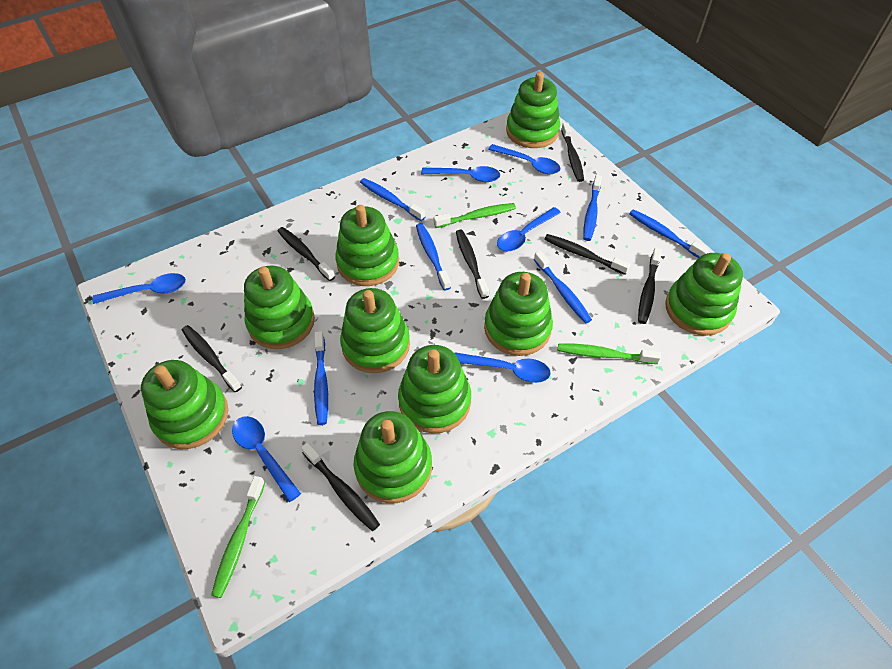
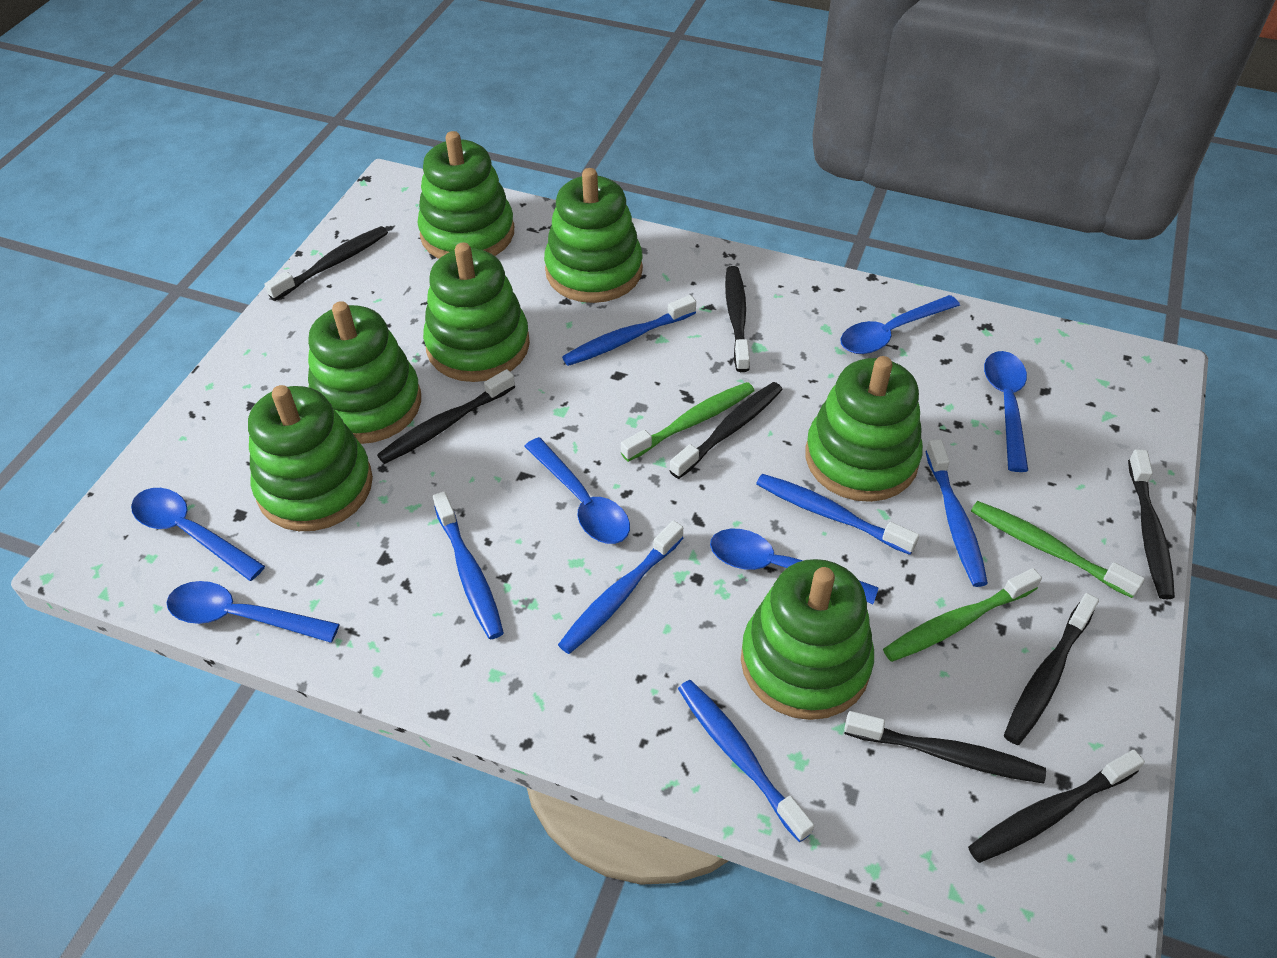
black toothbrush: [182,325,242,392] [278,227,335,281] [301,442,380,531] [456,230,489,299] [544,234,630,275] [561,122,584,182] [638,248,662,324] = 7 -> [264,226,388,301] [377,369,515,464] [669,382,783,479] [725,266,750,372] [844,711,1046,784] [968,750,1145,863] [1004,593,1099,745] [1128,449,1175,599] = 8
green stacking toy: [141,360,228,449] [244,265,315,349] [335,205,399,286] [340,288,410,373] [354,411,432,503] [398,345,471,433] [484,272,553,356] [506,72,560,148] [665,253,743,336] = 9 -> [248,385,373,531] [308,301,421,444] [417,131,514,259] [423,242,530,382] [544,168,643,303] [741,559,874,720] [805,356,923,502] = 7

